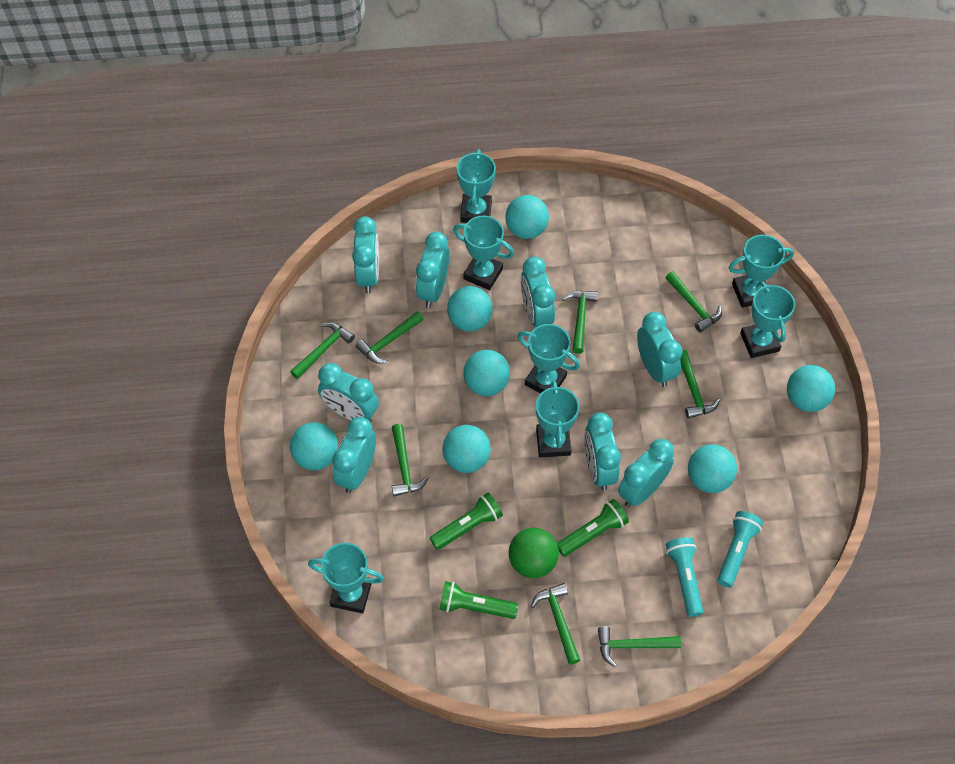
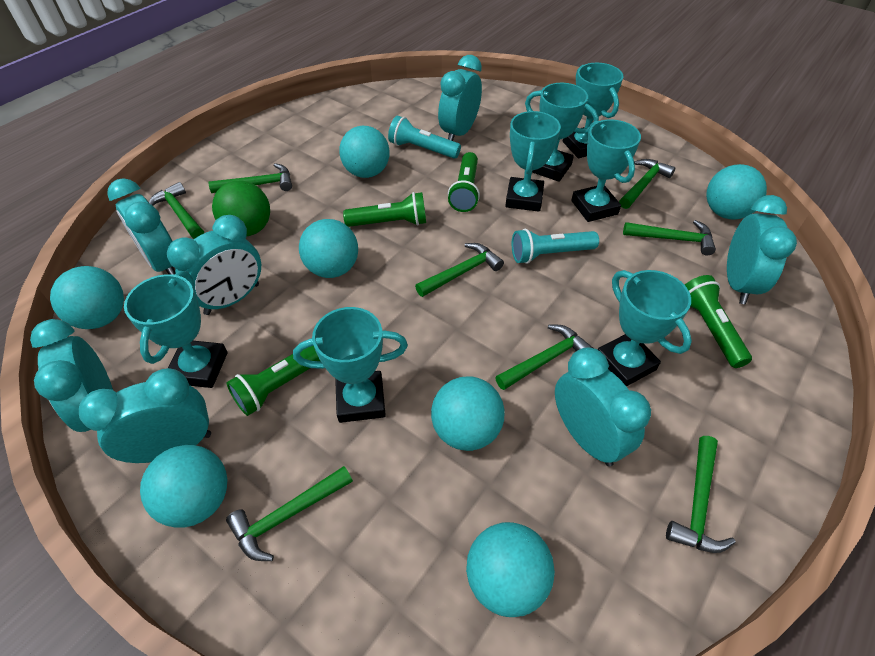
green flashlight: [430,493,503,550] [439,581,518,619] [557,499,629,557] = 3 -> [227,346,320,416] [343,192,426,227] [448,152,480,212] [685,275,752,368] = 4
turquoise clock: [318,363,379,423] [332,417,376,493] [352,216,379,293] [416,232,449,308] [521,257,555,327] [584,413,621,491] [618,439,674,507] [637,312,682,387] = 8 -> [30,319,113,432] [79,368,211,463] [107,178,176,275] [167,215,261,315] [438,55,482,141] [555,348,651,466] [727,195,797,304] = 7

